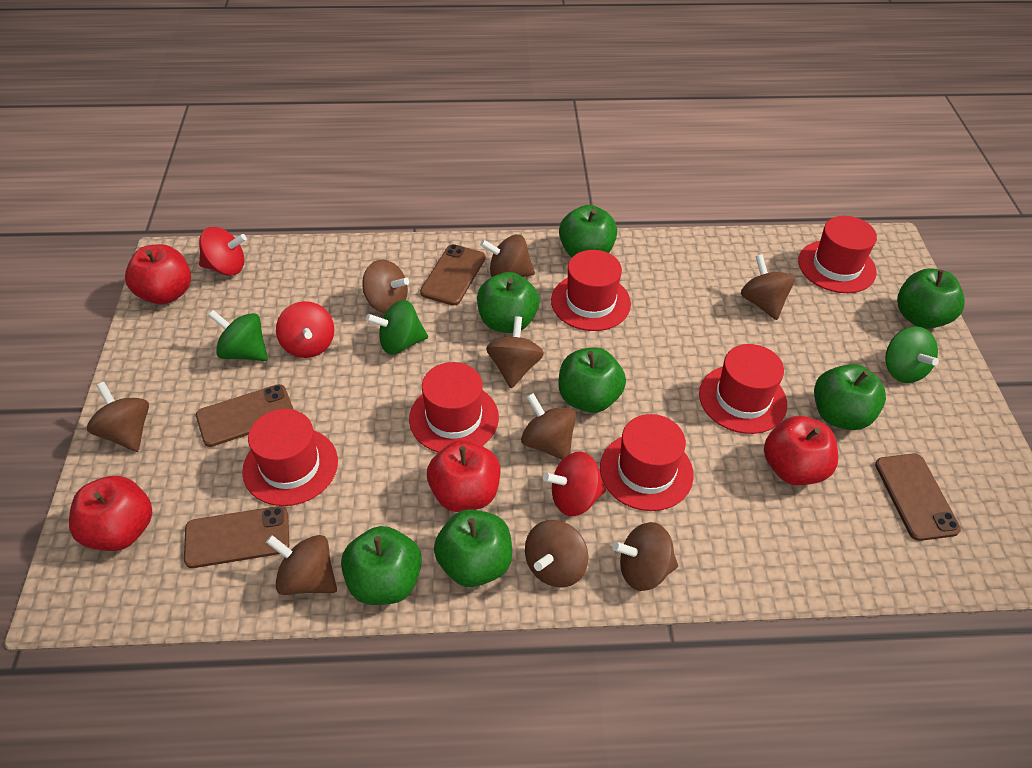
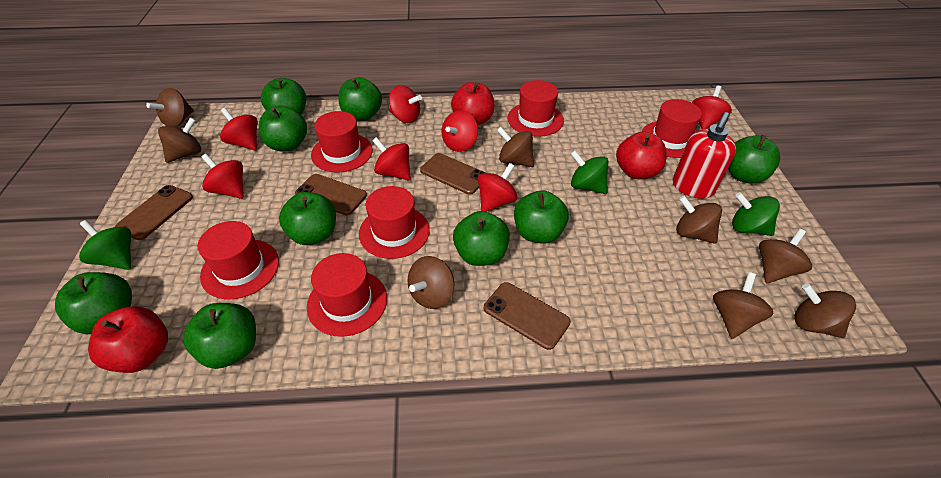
brown spinning top: [87,382,149,452] [266,535,337,595] [362,259,409,313] [480,234,535,277] [486,316,544,388] [521,393,576,460] [525,520,588,587] [612,522,678,591] [741,254,795,320] = 9 -> [146,88,194,127] [158,117,201,163] [408,256,454,309] [497,127,534,167] [676,196,722,244] [713,272,774,339] [759,229,812,283] [795,283,856,338] = 8
green apple: [341,526,422,605] [434,509,512,587] [477,272,540,333] [559,205,617,257] [559,347,626,413] [814,364,886,430] [897,268,965,329] = 7 -> [55,272,132,334] [183,303,256,369] [259,106,307,152] [261,78,306,115] [279,192,336,245] [338,77,382,121] [453,211,510,266] [514,191,569,244] [728,135,780,183] = 9
red apple: [69,476,152,551] [125,244,191,304] [427,440,500,512] [764,416,838,485] = 4 -> [88,306,168,373] [451,82,495,125] [616,132,667,179] = 3
red soap dispenser: none = 0 -> [673,112,736,199] = 1
red spinning top: [199,227,247,276] [276,301,334,358] [543,451,606,516] = 3 -> [202,154,244,199] [220,108,257,150] [372,137,411,181] [389,85,422,123] [442,111,478,152] [478,163,517,212] [692,86,732,130] = 7

